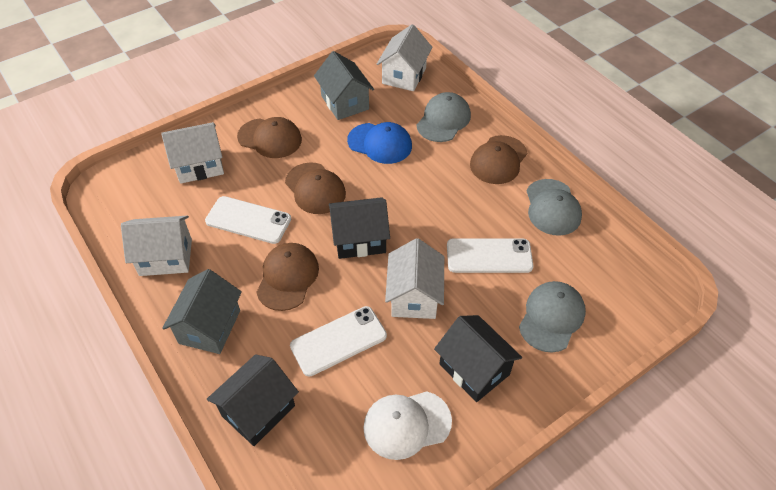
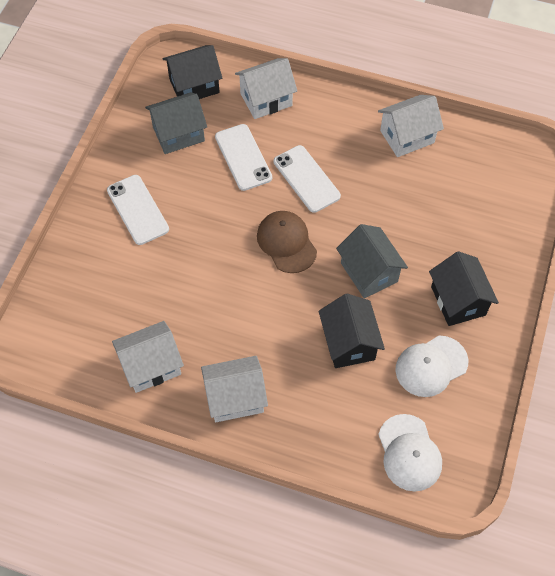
blue cap: [347,122,412,164] = 1 -> none = 0
brown cap: [237,117,302,158] [256,243,319,311] [285,162,346,214] [470,135,527,184] = 4 -> [257,211,317,273] = 1
grey cap: [417,92,471,142] [519,281,586,353] [527,179,582,236] = 3 -> none = 0
white cap: [363,391,452,460] = 1 -> [378,414,442,491] [395,336,469,397] = 2

